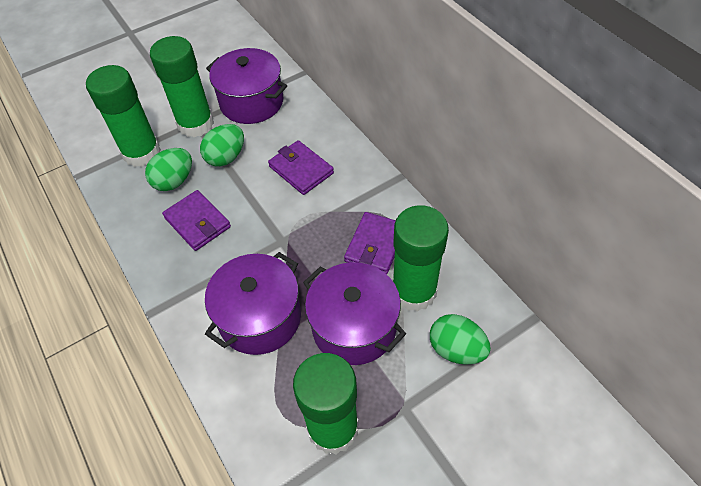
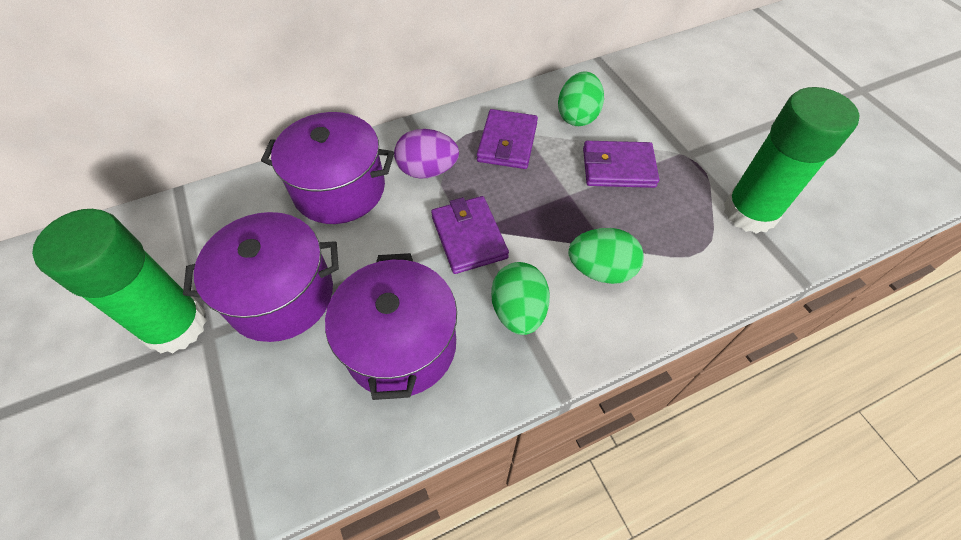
green glue stick: [86,65,161,167] [150,36,214,137] [293,353,359,454] [393,205,449,312] = 4 -> [32,209,207,353] [724,87,859,234] = 2
purple egg: none = 0 -> [394,129,459,179] = 1

